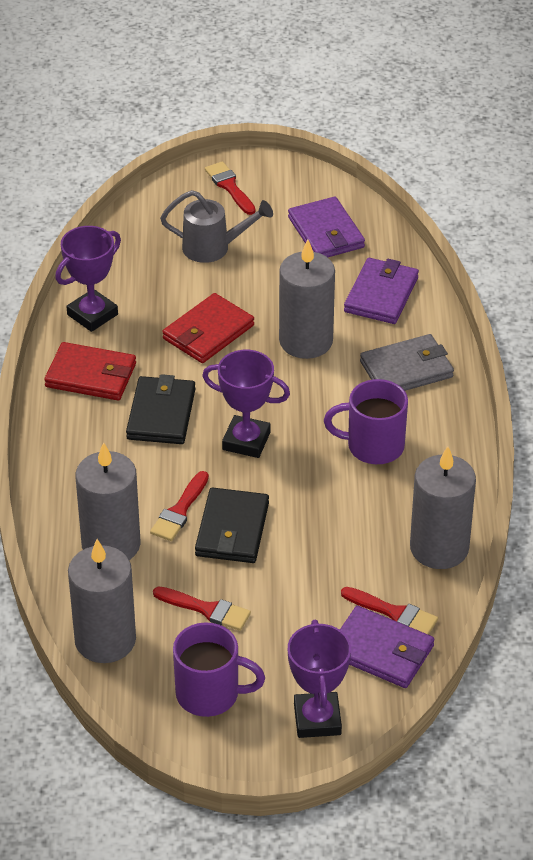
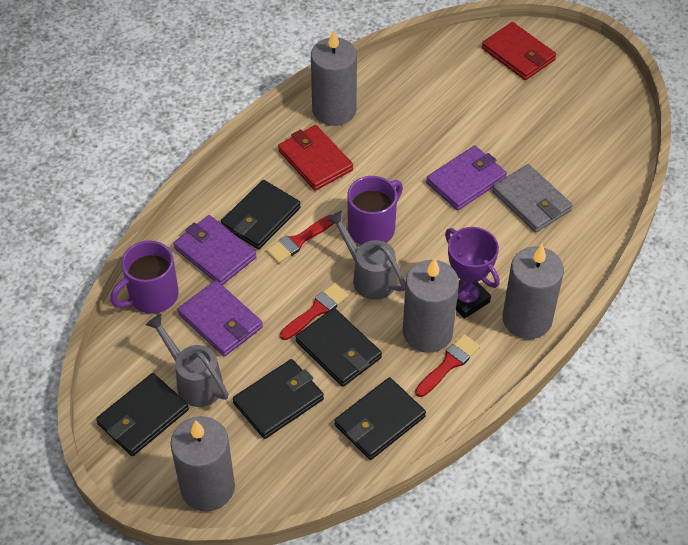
black wallet: [126,374,195,444] [195,487,269,563] = 2 -> [96,373,189,456] [221,180,301,249] [233,359,324,439] [295,308,382,387] [334,377,426,460] = 5
grey watering can: [160,190,273,263] = 1 -> [146,314,229,407] [327,211,406,300] = 2
purple trophy: [55,226,121,332] [202,350,290,458] [288,620,351,738] = 3 -> [445,227,500,319] = 1
red brush: [150,471,209,541] [153,586,251,631] [205,161,256,215] [341,587,438,635] = 4 -> [266,215,334,263] [280,283,349,340] [415,334,480,397] = 3

